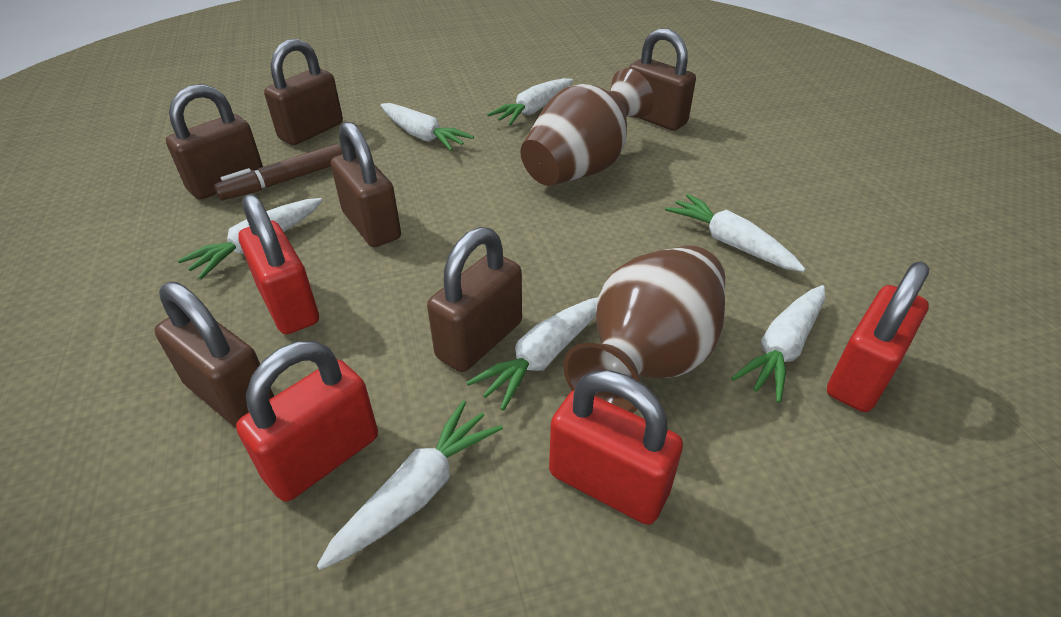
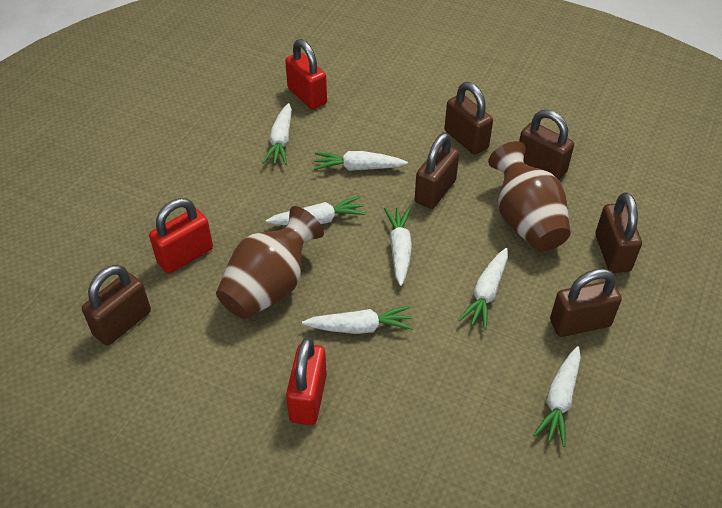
brown marker: [214,144,342,200] = 1 -> none = 0
red padlock: [236,341,378,502] [238,194,319,334] [549,370,683,525] [827,262,929,412] = 4 -> [149,198,213,273] [285,39,327,109] [286,337,327,425] = 3

